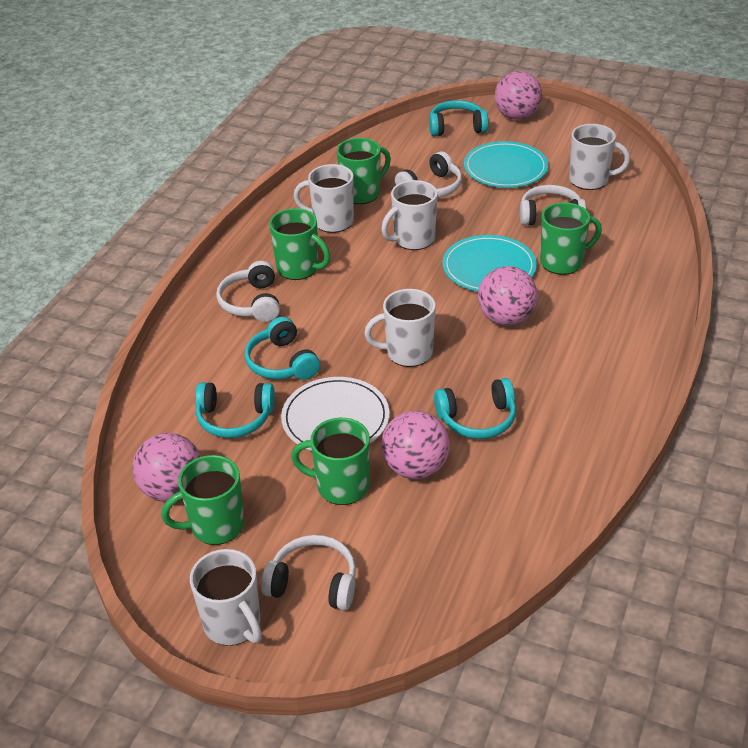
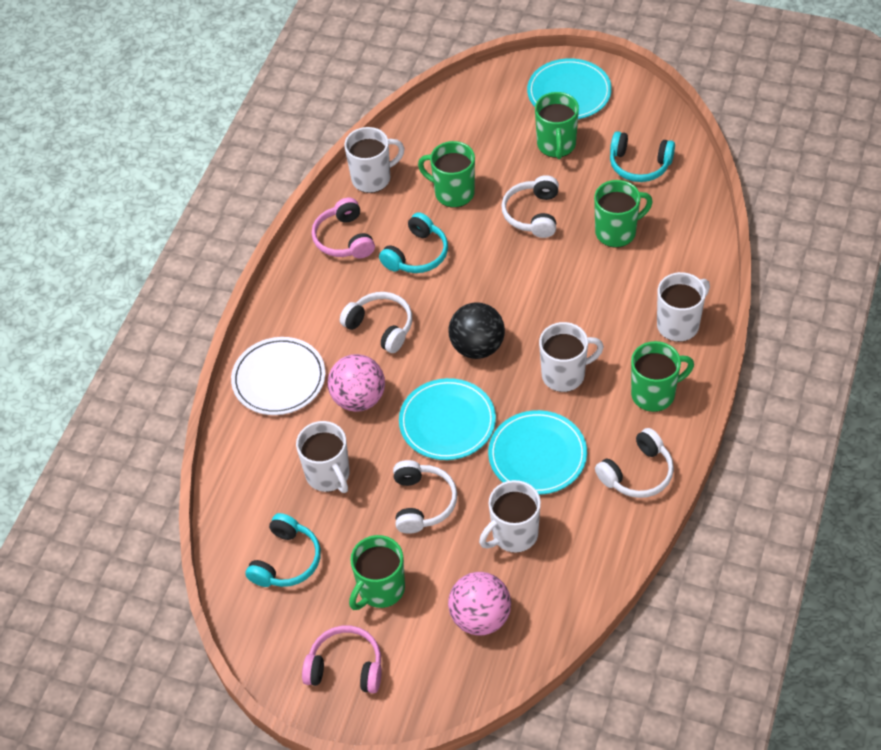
black ball: none = 0 -> [448,302,505,359] = 1
pink ball: [132,433,201,502] [381,411,450,479] [478,266,538,326] [494,71,542,120] = 4 -> [328,354,385,412] [448,572,511,636] = 2
pink headphones: none = 0 -> [302,626,382,693] [312,198,375,258] = 2
turquoise headphones: [195,382,275,438] [245,317,320,380] [429,100,488,136] [434,378,516,439] = 4 -> [245,513,321,587] [379,212,448,273] [610,131,675,182] = 3
turquoise plate: [442,235,537,292] [464,141,548,188] = 2 -> [399,378,496,460] [488,410,587,495] [527,58,612,119] = 3

